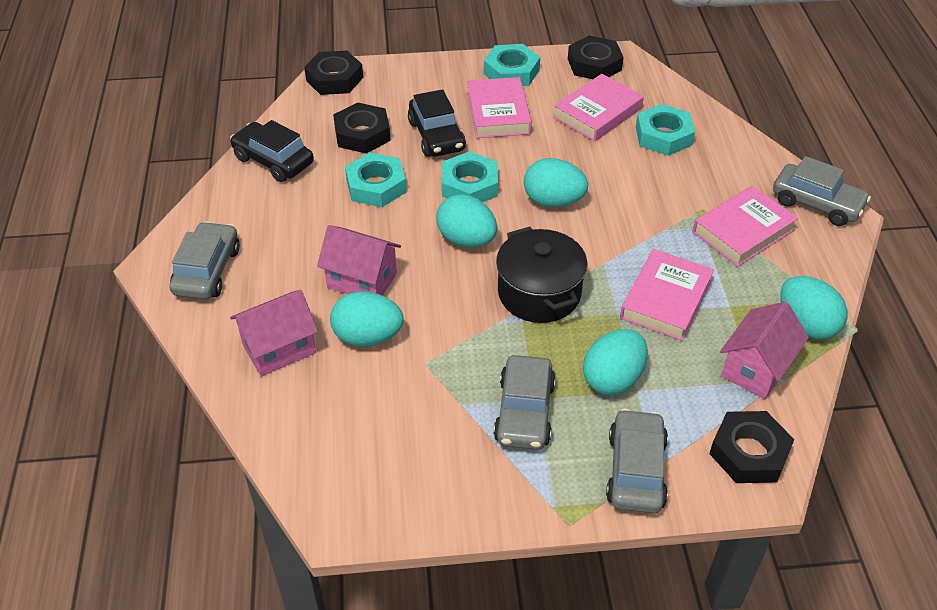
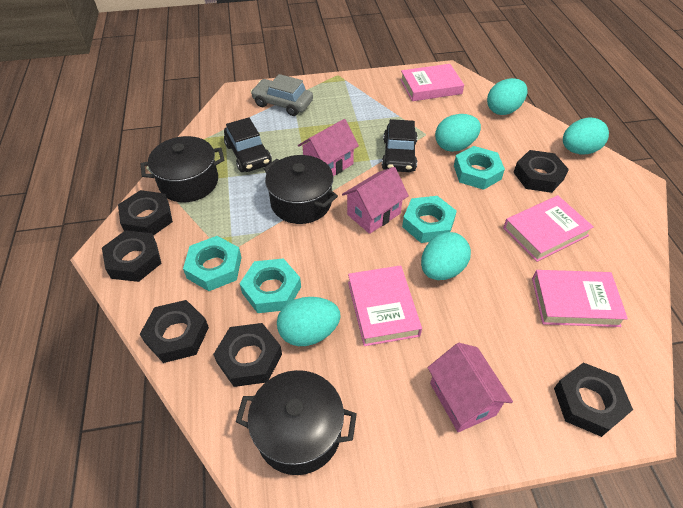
black nut: [304,51,363,95] [333,103,391,153] [568,36,624,79] [709,411,794,483] = 4 -> [102,230,162,282] [118,190,173,236] [140,300,209,363] [213,323,282,387] [513,150,569,193] [554,362,633,437] = 6
black pot: [496,227,588,323] = 1 -> [141,136,225,202] [236,370,357,475] [263,155,338,224] = 3
grey car: [169,221,240,299] [494,355,556,450] [606,409,668,513] [773,156,871,226] = 4 -> [251,74,313,116] = 1

